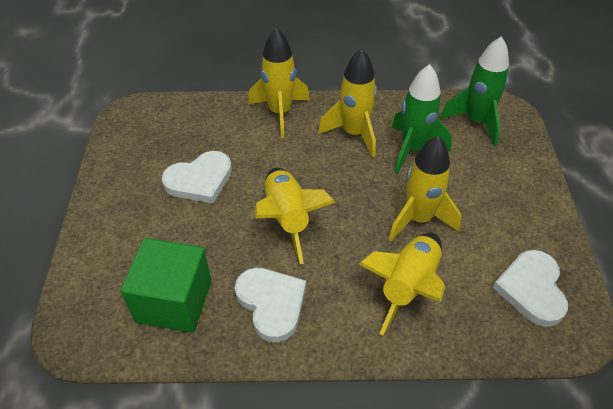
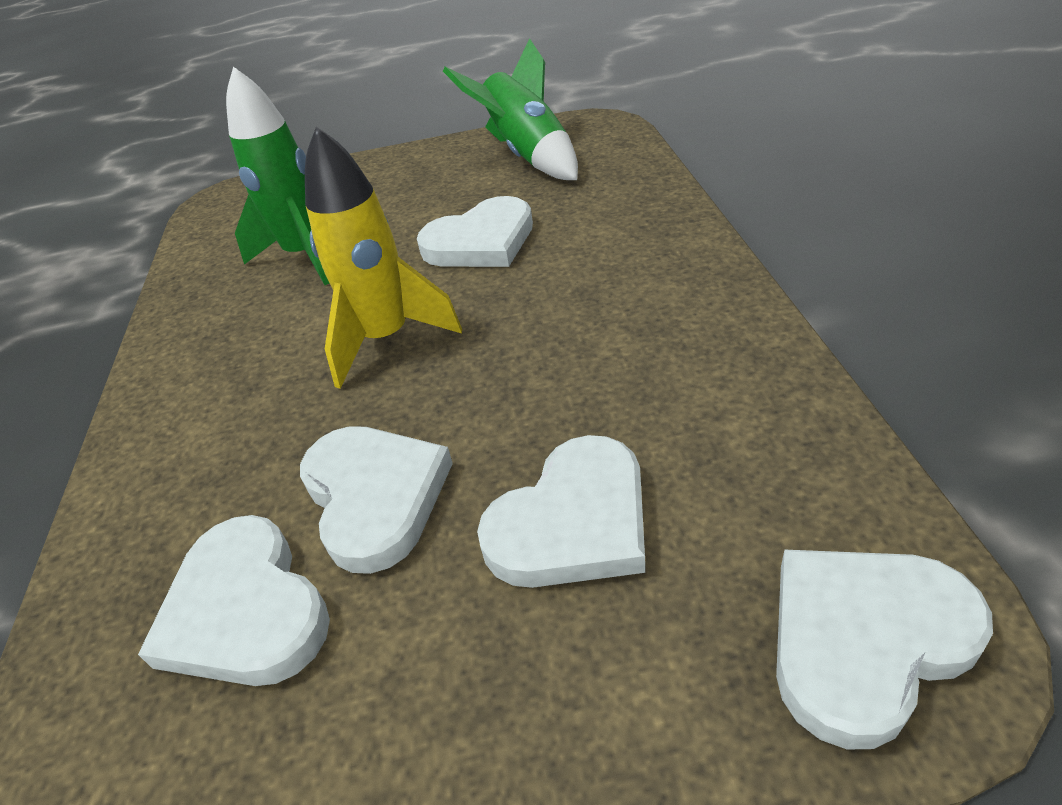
green cube: [121,238,212,333] = 1 -> none = 0
white heart: [162,151,232,203] [235,268,306,342] [493,250,568,327] = 3 -> [138,515,330,686] [300,426,453,574] [417,196,533,267] [477,435,645,588] [776,550,993,750] = 5
yellow rocket: [248,27,310,138] [255,168,335,264] [318,48,377,158] [359,233,445,335] [389,136,461,241] = 5 -> [305,126,462,389] = 1

